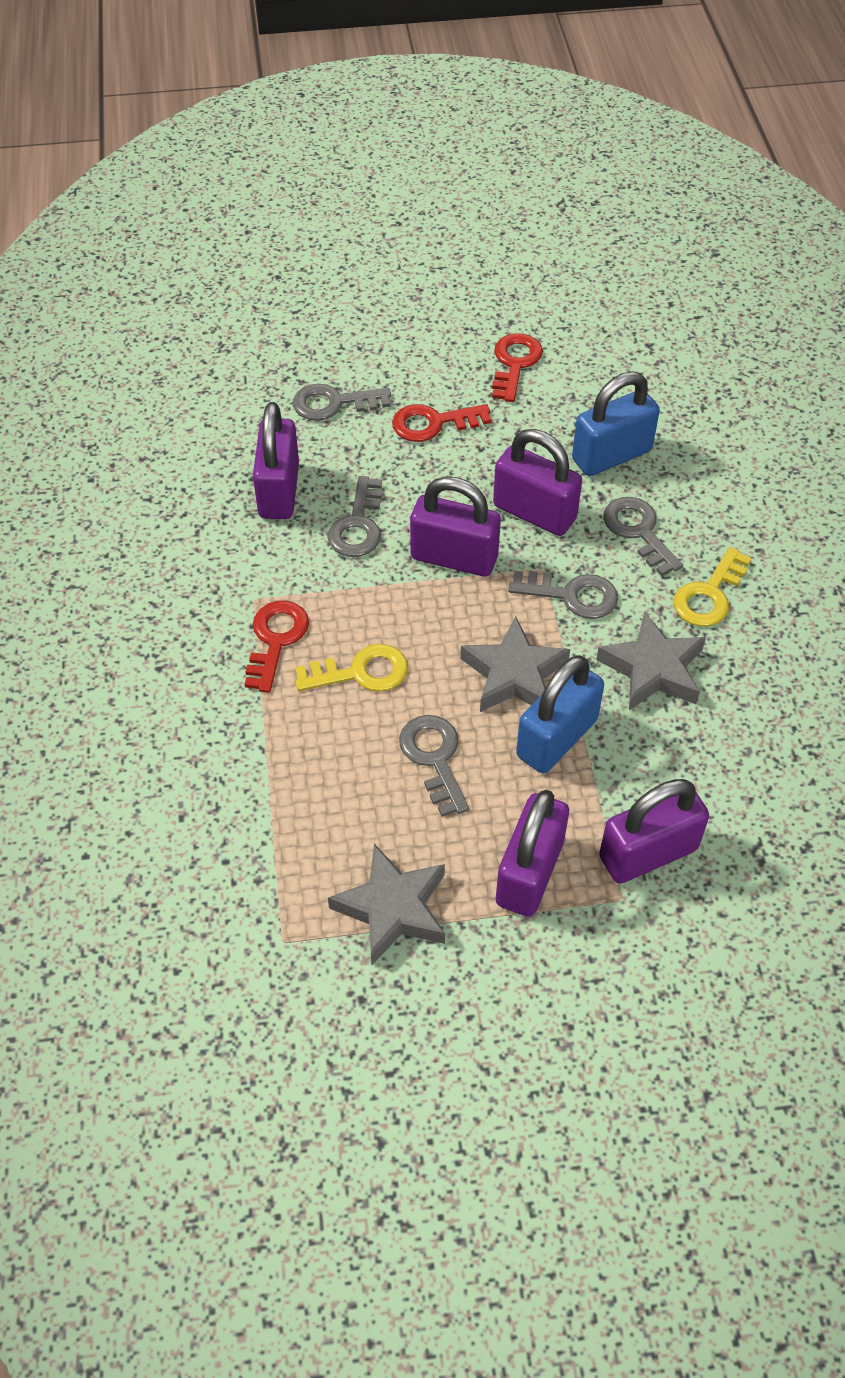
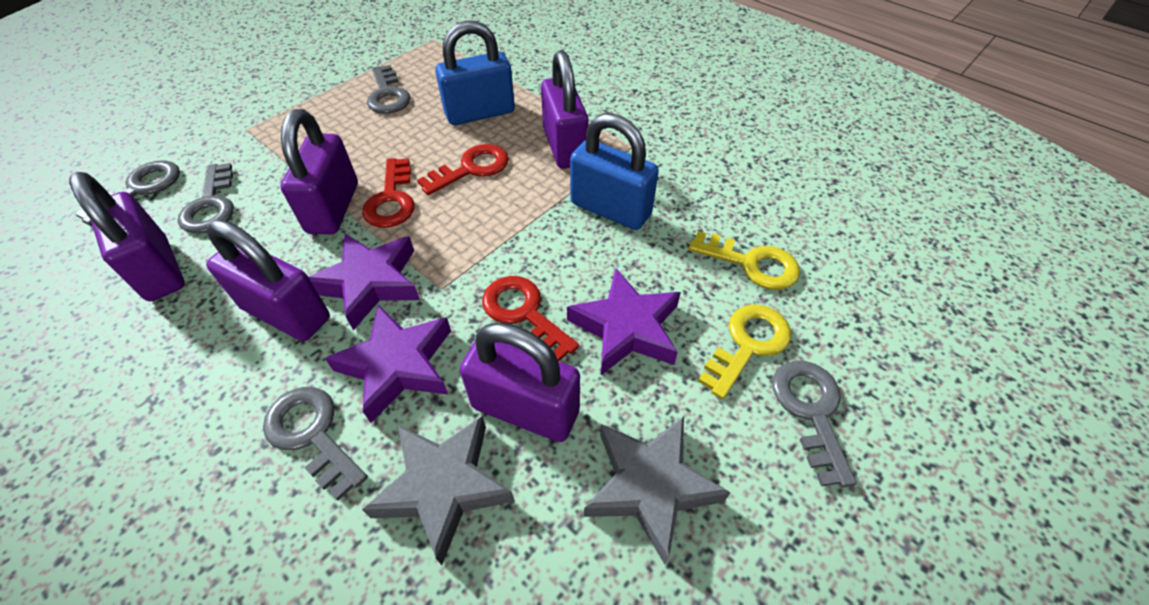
grey star: [328,844,445,965] [460,616,570,712] [596,611,706,710] = 3 -> [362,416,515,565] [584,416,730,565] = 2
purple star: none = 0 -> [308,234,420,330] [325,305,451,423] [567,268,681,375] = 3

